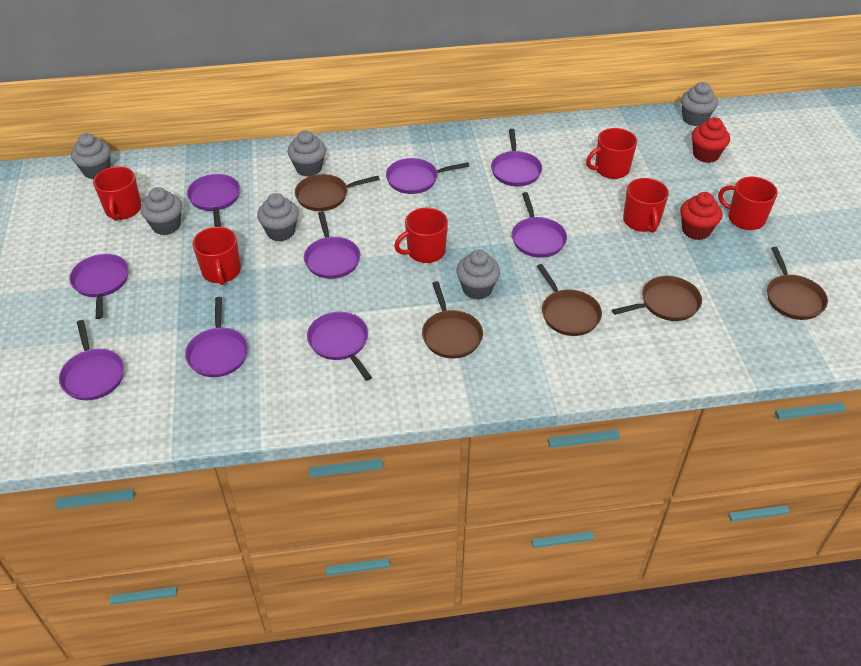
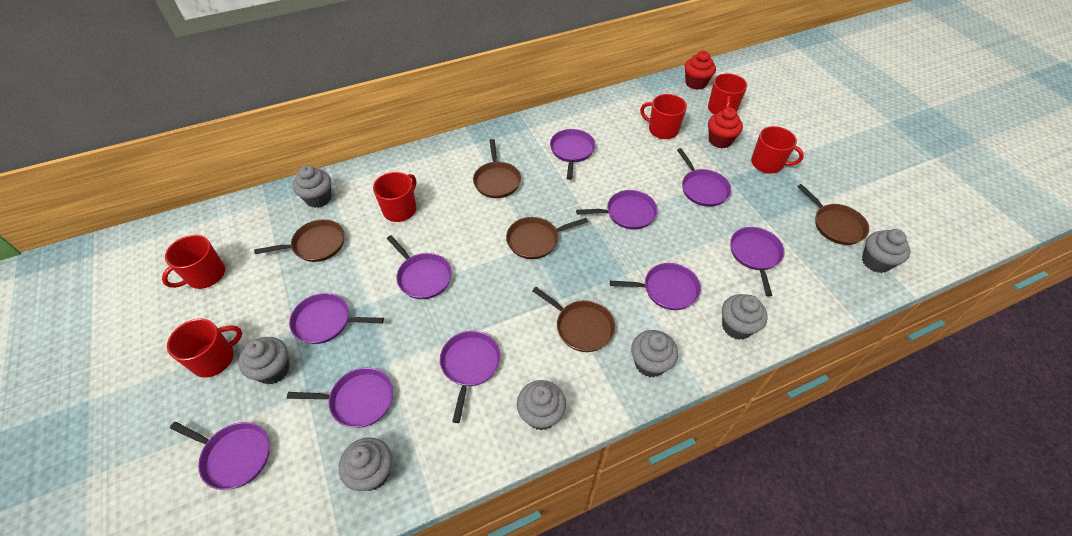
grey cupcake: [71,133,111,179] [140,187,182,235] [257,193,299,241] [287,130,326,177] [456,250,500,300] [681,82,718,126] = 6 -> [238,337,290,384] [293,165,331,208] [339,437,392,491] [517,380,566,430] [631,330,678,377] [722,294,768,340] [862,229,910,273] = 7
purple pan: [59,320,124,400] [69,254,129,319] [185,297,248,377] [187,174,240,227] [304,211,360,279] [307,312,372,381] [386,158,469,194] [491,129,542,186] [512,192,567,258] = 9 -> [170,422,270,490] [287,368,393,428] [289,293,384,344] [387,235,452,299] [440,331,501,423] [550,129,596,180] [576,190,658,230] [610,263,701,310] [677,148,731,207] [730,227,785,296] = 10

